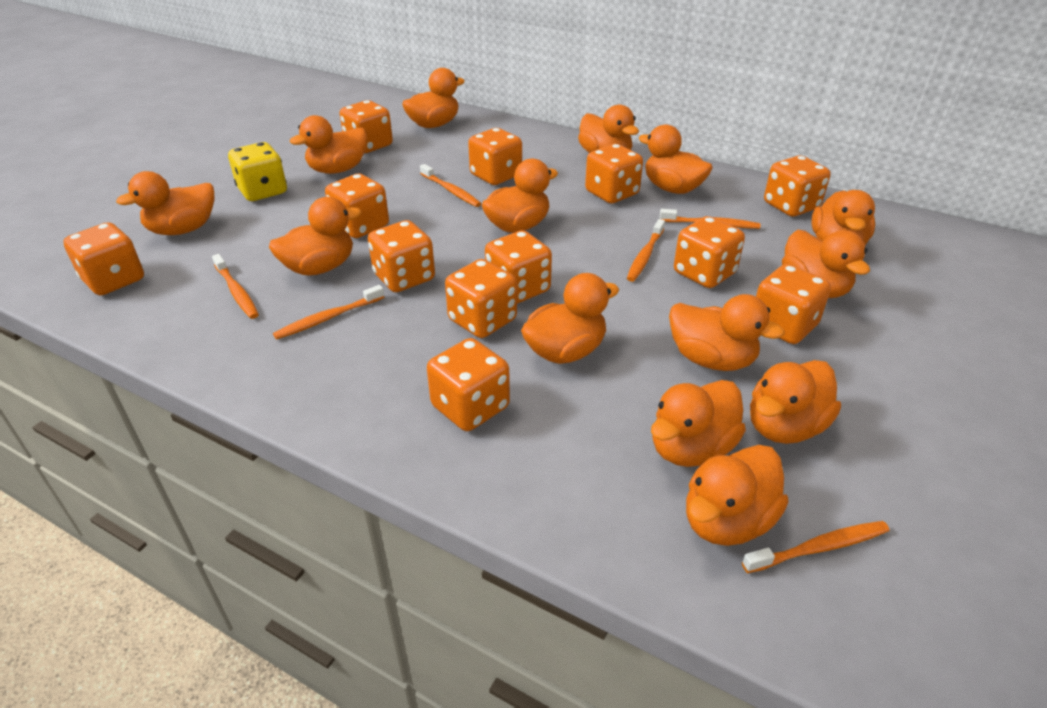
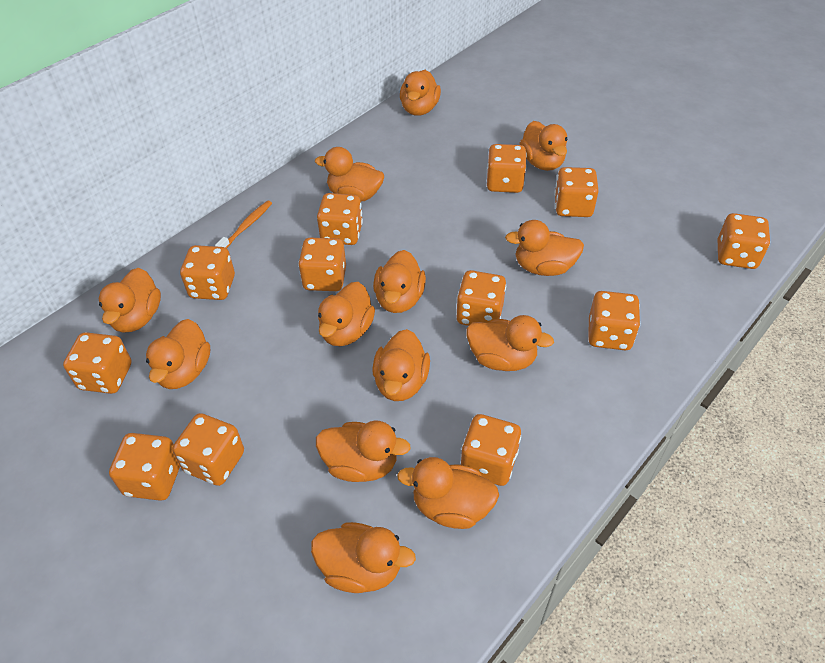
orange duck: [116,171,214,235] [269,197,361,276] [290,115,367,174] [402,68,465,128] [482,159,558,233] [521,273,619,364] [578,105,639,153] [639,124,713,194] [651,380,746,467] [669,294,785,371] [686,445,788,546] [750,360,841,444] [782,230,870,298] [811,190,875,245] = 14 -> [99,268,161,333] [146,319,210,389] [311,522,416,593] [315,147,384,201] [316,421,411,482] [318,282,375,346] [372,329,430,401] [373,250,426,313] [397,457,499,529] [400,70,441,116] [466,315,554,371] [505,220,584,276] [520,121,568,171] = 13
orange toothbrush: [212,254,259,319] [273,285,384,340] [420,164,481,207] [627,219,665,282] [660,209,760,229] [742,521,889,573] = 6 -> [215,200,272,248] = 1
yellow dice: [228,142,287,201] = 1 -> none = 0

